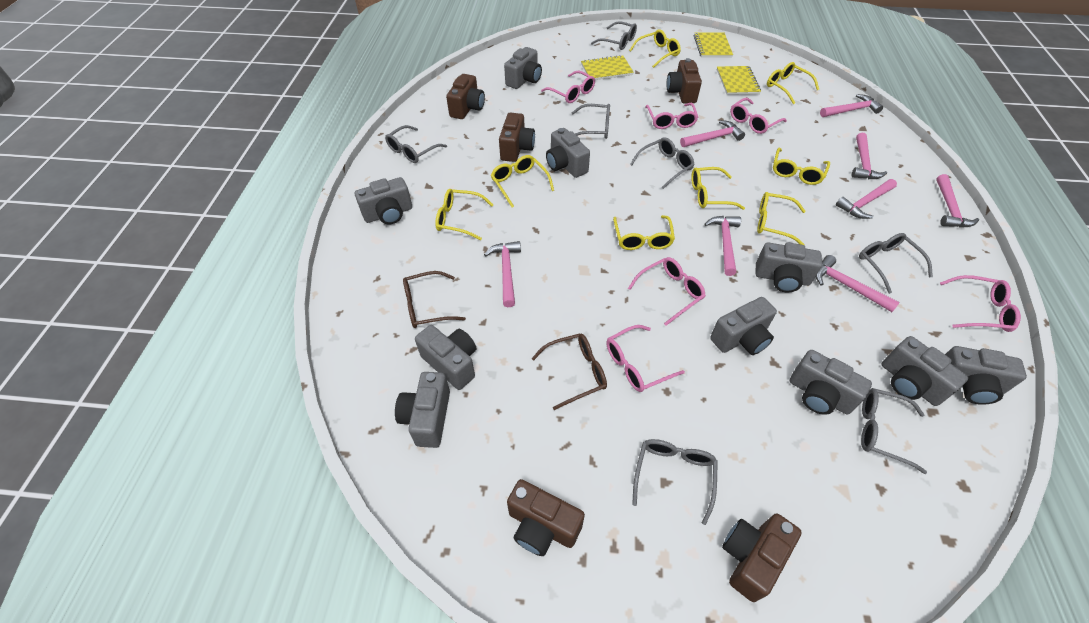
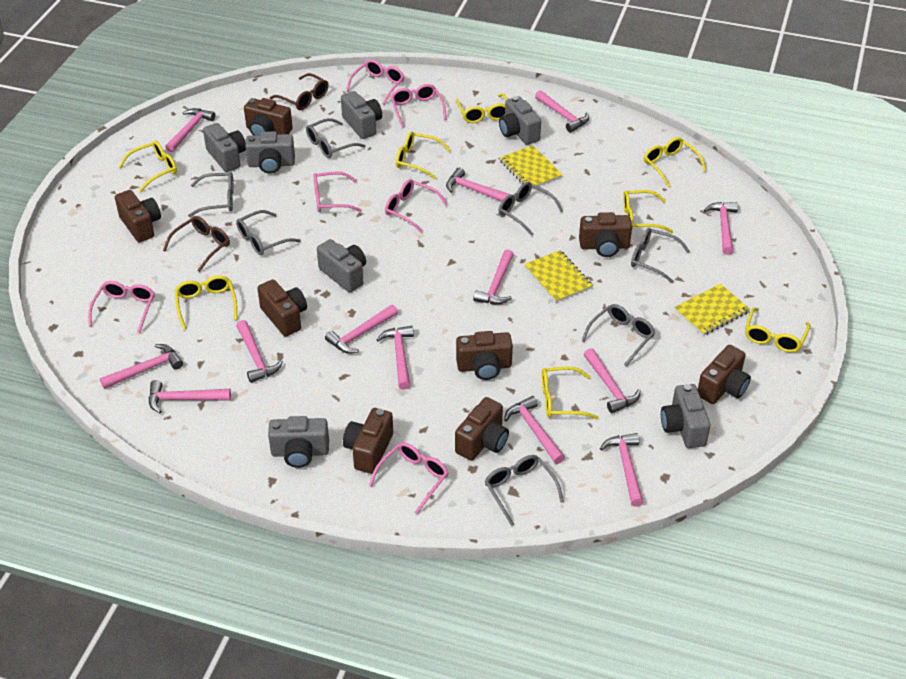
brown camera: [446,74,485,119] [499,113,535,162] [507,479,585,556] [666,58,702,103] [722,514,802,602] = 5 -> [115,190,161,242] [244,98,293,135] [257,279,307,337] [343,408,393,474] [455,397,509,461] [456,331,513,380] [579,212,632,257] [698,345,751,404] = 8
grey camera: [355,177,412,224] [395,372,450,448] [415,325,476,390] [504,47,542,89] [546,128,590,178] [710,297,777,355] [756,242,822,293] [790,350,872,415] [882,336,968,406] [945,346,1027,405] = 10 -> [203,123,246,172] [245,131,295,174] [268,416,329,468] [317,239,366,292] [341,91,382,139] [499,96,541,145] [661,384,710,448] = 7
pink hammer: [484,241,521,307] [680,120,745,147] [704,216,741,276] [816,255,900,312] [820,94,883,117] [836,179,897,219] [852,133,887,179] [936,174,979,228] = 8 -> [100,344,183,389] [149,380,231,413] [165,108,215,152] [236,320,283,383] [325,305,398,354] [376,326,414,390] [446,167,511,202] [473,249,514,305] [504,396,565,464] [535,90,589,133] [584,348,641,413] [600,433,644,506] [704,202,738,255] = 13

